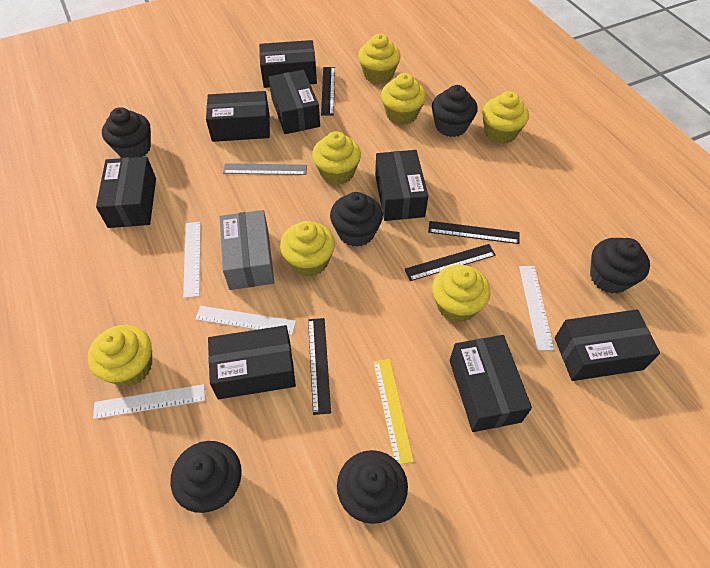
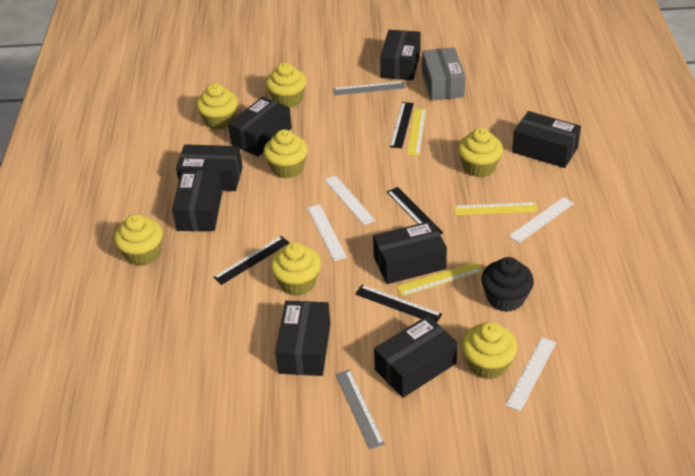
black cupcake: [102,107,151,158] [171,441,242,513] [330,192,383,247] [337,450,408,524] [432,85,478,137] [590,238,650,294] = 6 -> [481,257,534,312] = 1
grey ruler: [223,163,307,175] = 1 -> [333,81,405,95] [335,369,385,450] = 2
yellow ruler: [373,359,414,464] = 1 -> [396,262,482,296] [407,109,426,156] [454,202,538,215] = 3

